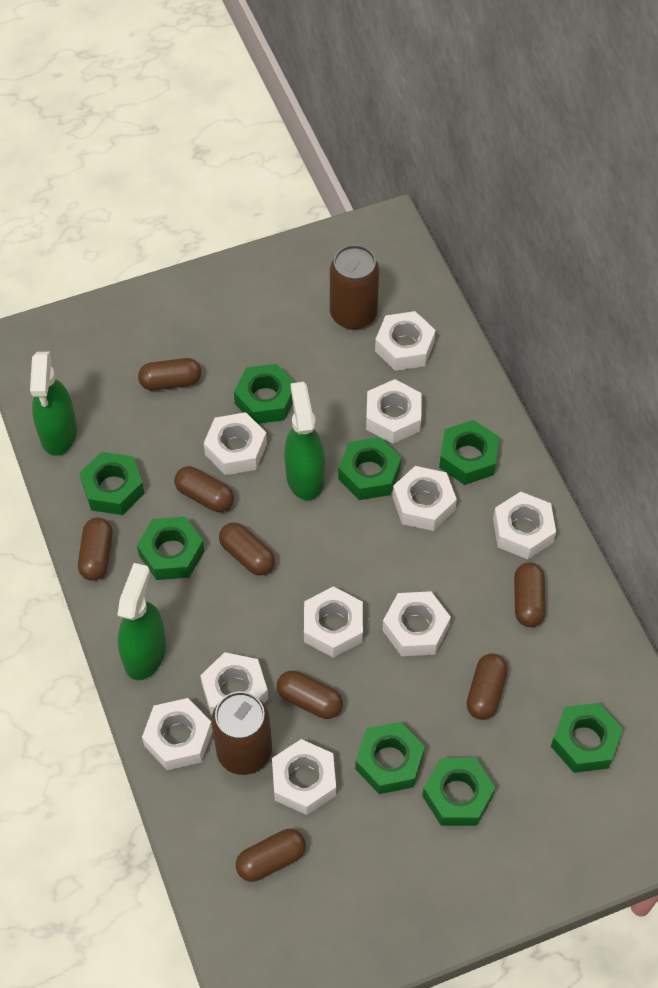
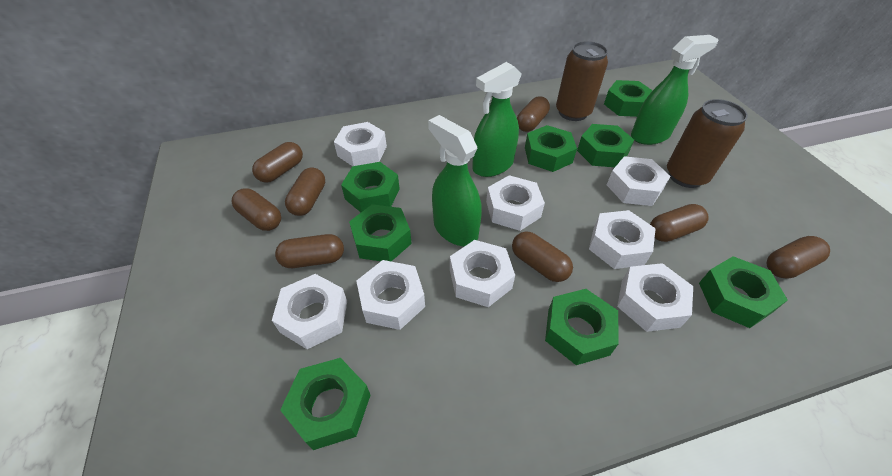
white nut: [142,698,213,770] [200,652,268,716] [204,412,267,475] [272,739,336,815] [304,586,363,658] [366,379,422,444] [375,311,436,371] [382,591,451,656] [393,466,457,531] [493,492,556,559] = 10 -> [272,274,347,349] [334,122,387,166] [356,260,425,330] [450,240,515,307] [486,175,545,231] [589,210,656,269] [607,156,671,206] [617,263,693,332] = 8

